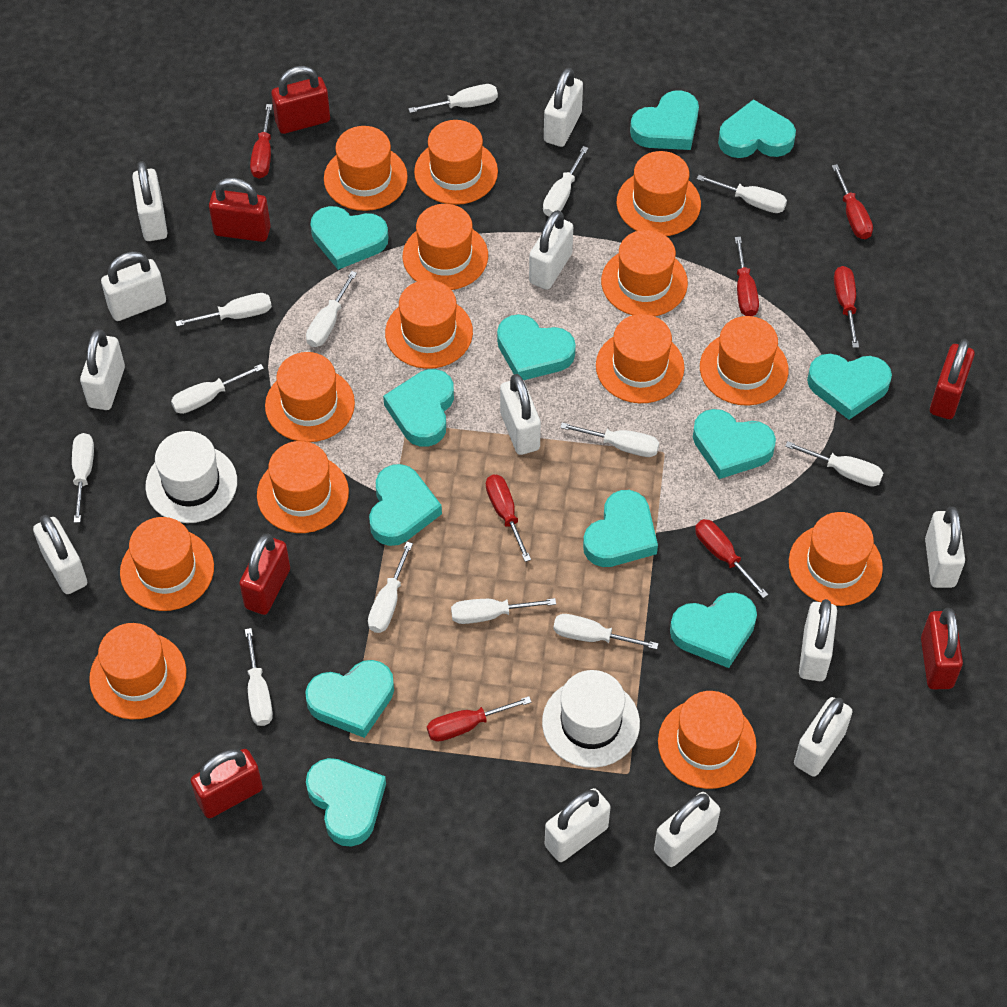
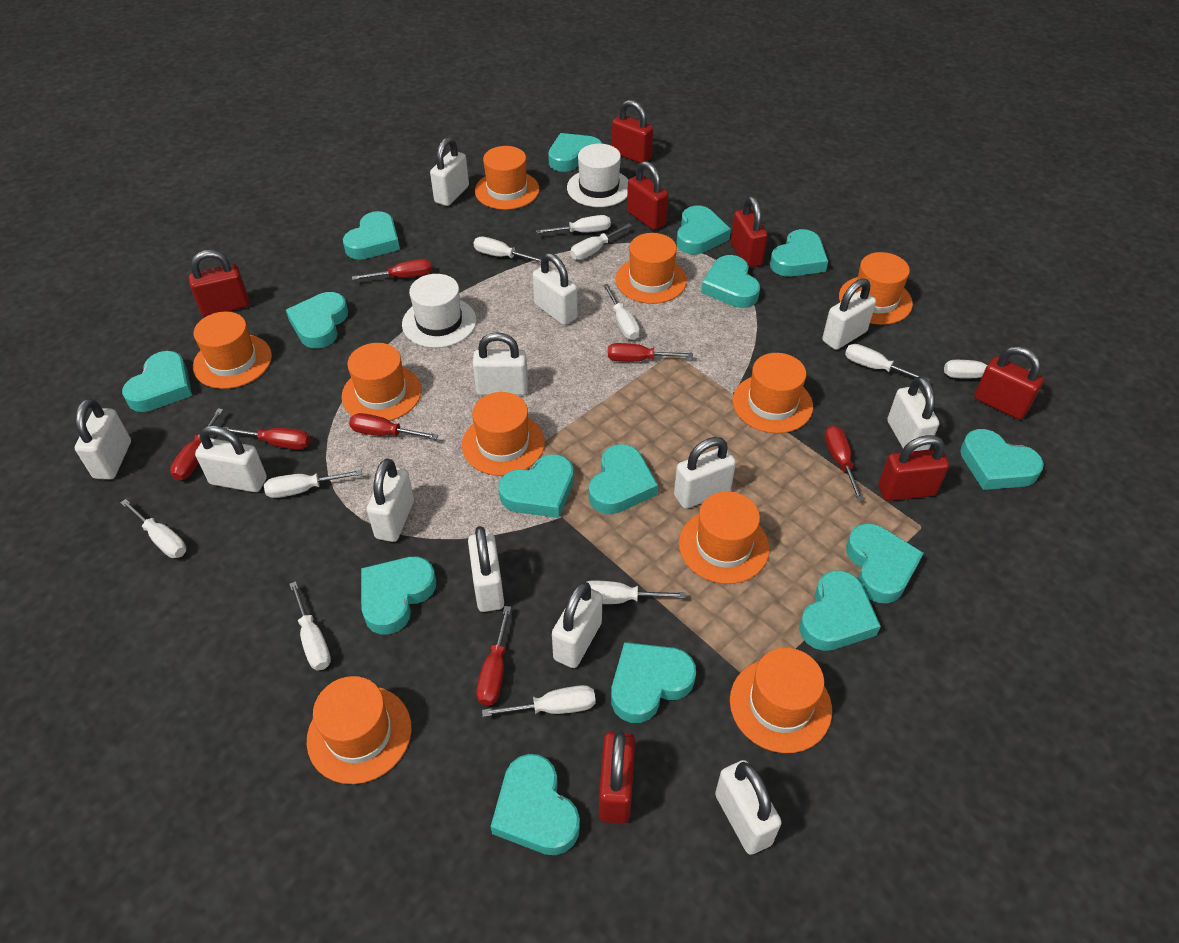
orange hat: [89,623,186,719] [120,517,214,611] [257,441,349,533] [265,352,355,442] [324,126,408,211] [385,280,473,369] [403,204,488,290] [414,120,498,205] [596,314,684,403] [601,230,688,316] [617,151,701,236] [658,691,756,789] [700,316,789,406] [789,512,883,606] = 14 -> [193,312,272,389] [307,676,412,784] [341,343,422,421] [462,392,545,476] [475,146,539,210] [616,233,687,304] [679,492,770,584] [730,648,832,753] [733,353,813,433] [839,252,913,325] = 10
red padlock: [191,749,263,818] [209,178,271,242] [239,534,290,615] [271,66,330,134] [921,608,963,689] [930,339,975,419] = 6 -> [189,250,250,317] [599,731,635,824] [612,100,653,163] [627,161,668,230] [731,196,768,268] [878,435,949,501] [974,346,1044,420] = 7
turquoise heart: [305,660,394,738] [306,758,386,847] [311,206,389,270] [369,464,442,546] [383,369,454,447] [497,314,576,380] [583,490,658,567] [630,90,699,150] [670,593,757,668] [693,409,776,479] [718,99,796,158] [807,354,892,420] = 12 -> [122,351,192,412] [286,292,348,348] [343,211,400,260] [361,557,436,634] [491,754,580,855] [499,454,574,518] [548,133,602,172] [589,444,658,514] [611,642,696,723] [677,206,731,255] [701,255,760,308] [770,229,828,277] [799,570,881,651] [846,523,923,603] [960,429,1044,490] = 15
white screwdriver: [72,433,94,523] [171,364,264,414] [175,293,272,327] [245,628,273,726] [306,271,357,347] [368,542,413,633] [408,84,498,113] [451,598,556,624] [543,146,588,217] [553,614,659,650] [560,422,659,457] [697,175,787,213] [785,441,883,487] = 13 -> [120,499,186,558] [264,470,362,498] [289,581,331,670] [474,236,541,263] [482,685,596,717] [536,215,611,234] [570,223,632,260] [587,581,686,604] [603,284,640,340] [845,344,930,381] [944,360,1031,378] = 11

